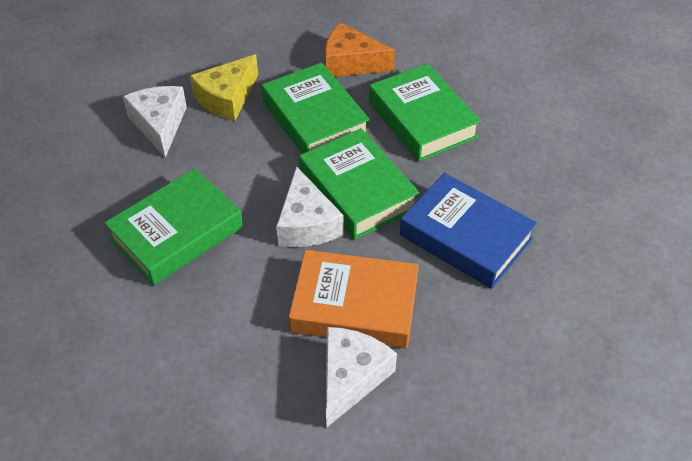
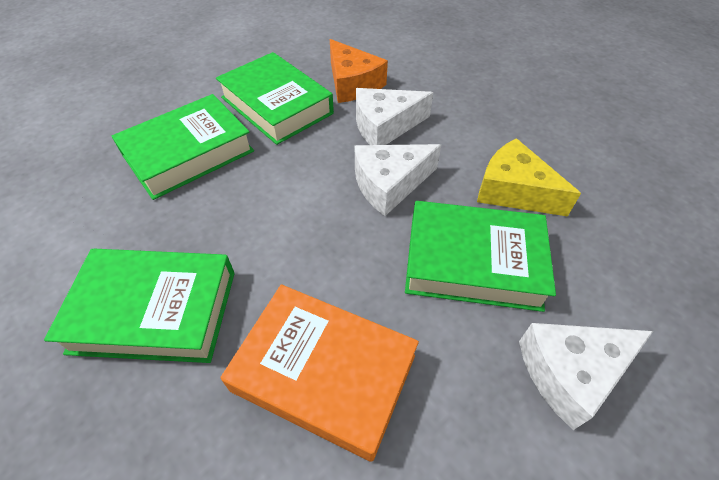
blue book: [400,173,537,289] = 1 -> none = 0

